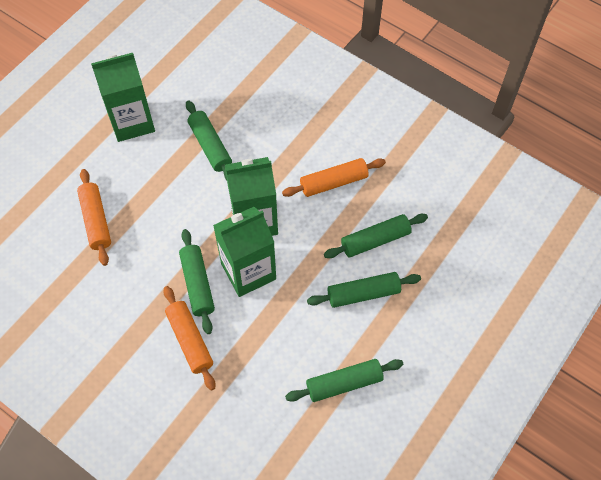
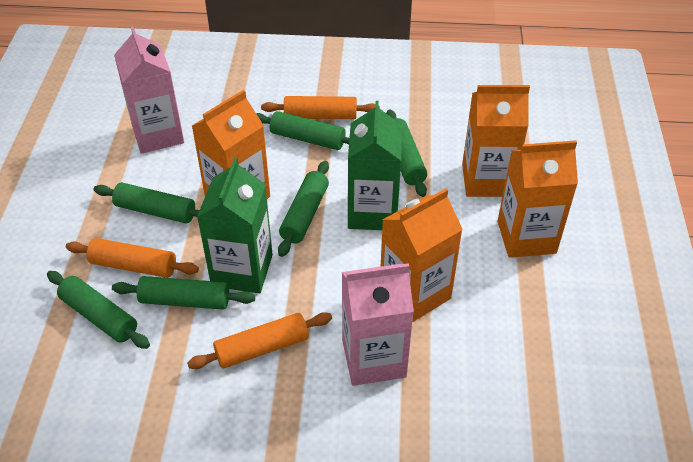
green carton: [91,53,155,142] [213,207,276,297] [225,157,278,236] = 3 -> [197,158,273,293] [348,101,402,230] = 2
green rolling pin: [179,229,215,334] [186,100,232,181] [285,359,403,402] [307,272,421,308] [324,214,428,258] = 5 -> [47,271,150,349] [94,182,200,224] [112,276,255,310] [256,111,349,150] [278,161,329,257] [386,109,427,197] = 6
orange carton: none = 0 -> [192,90,270,199] [381,188,463,322] [462,85,530,197] [498,140,578,258] = 4
pink carton: none = 0 -> [114,27,184,154] [342,263,414,386] = 2

